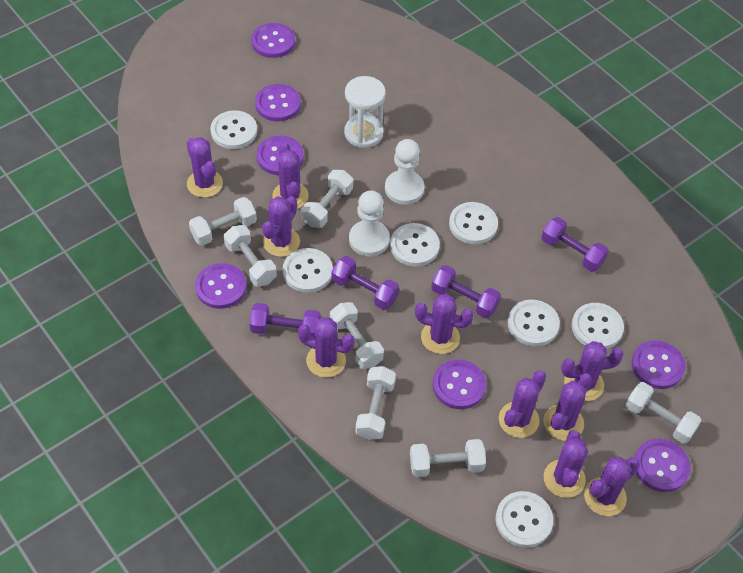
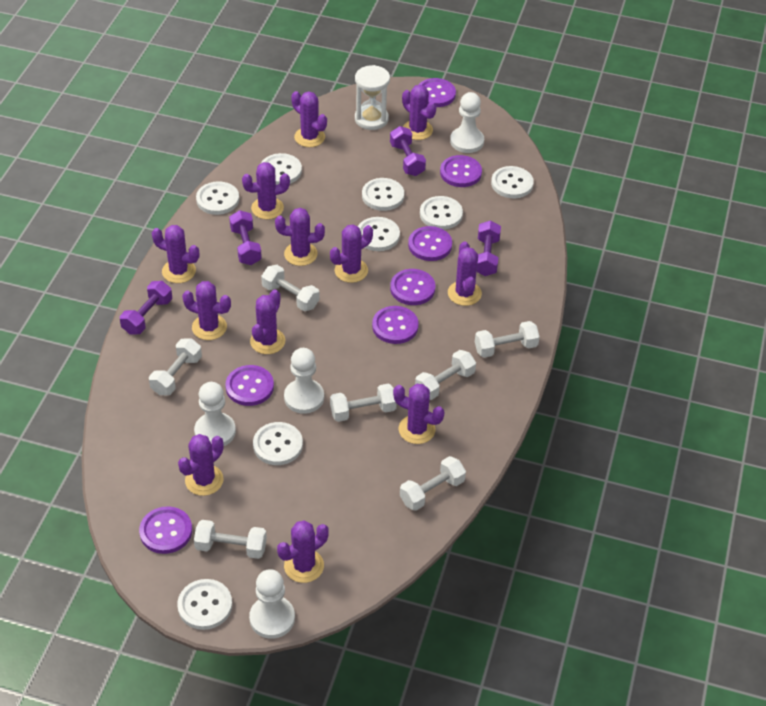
purple cactus: [187,137,223,198] [262,196,300,257] [272,143,309,209] [298,318,355,378] [415,294,474,354] [499,371,546,438] [543,373,592,441] [544,430,588,498] [561,341,624,401] [584,456,640,516] = 10 -> [152,225,199,283] [178,434,224,496] [182,281,231,340] [242,162,290,219] [250,289,285,354] [275,208,325,266] [277,520,329,583] [291,91,327,147] [330,224,373,283] [393,384,444,444] [402,85,437,140] [448,241,482,306] = 12
white button: [210,110,257,149] [283,248,333,293] [390,223,440,267] [449,202,498,244] [495,491,553,548] [508,300,560,346] [571,303,624,349] = 7 -> [177,579,232,630] [196,181,239,215] [253,422,303,465] [261,153,302,185] [358,217,400,251] [362,178,404,211] [420,196,463,230] [491,166,534,198] = 8
white pawn: [349,190,390,256] [385,139,424,205] = 2 -> [194,382,236,446] [249,569,295,639] [284,348,324,414] [450,92,484,153] = 4

